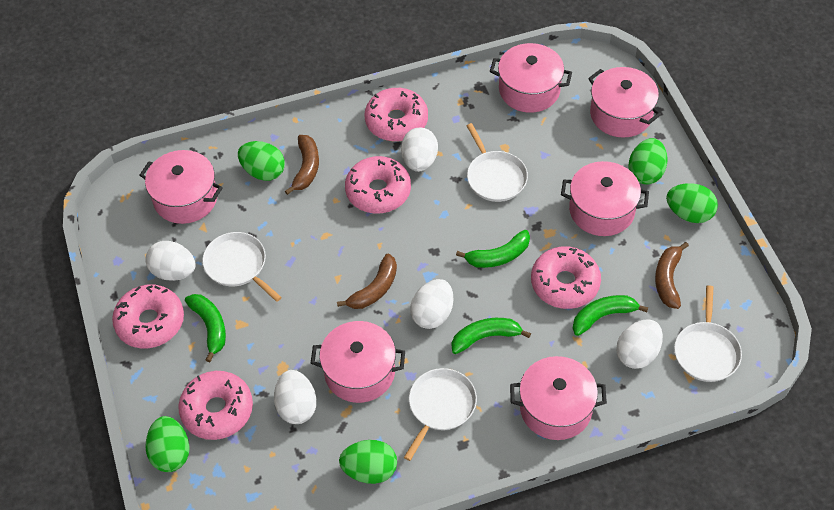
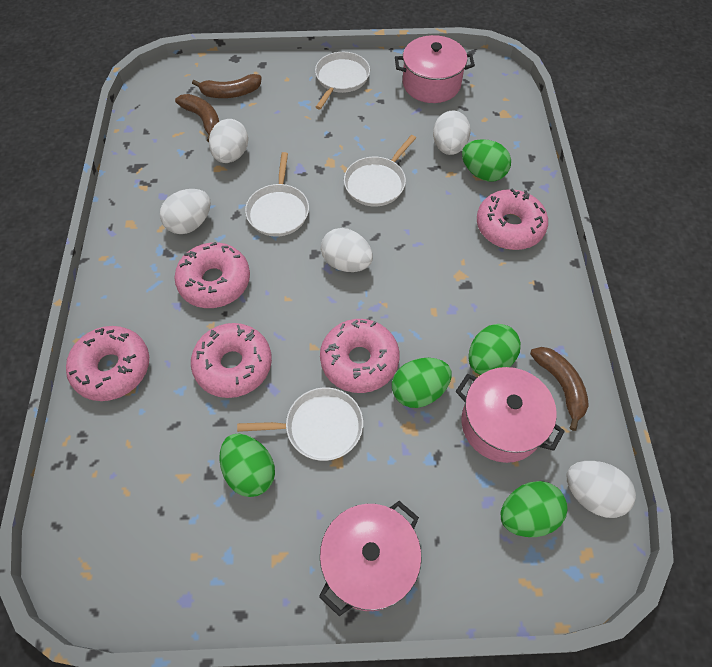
green banana: [185,294,226,362] [452,318,531,354] [456,230,530,268] [572,295,648,336] = 4 -> none = 0
pink pot: [140,150,223,224] [311,321,405,403] [490,43,572,113] [510,356,607,440] [561,161,649,236] [588,67,661,138] = 6 -> [319,501,421,616] [395,35,475,103] [456,367,565,463] = 3

